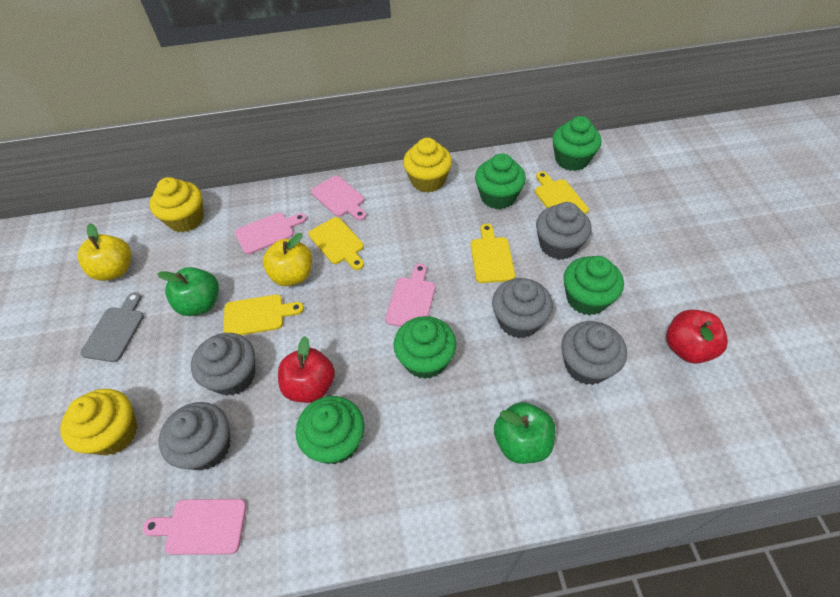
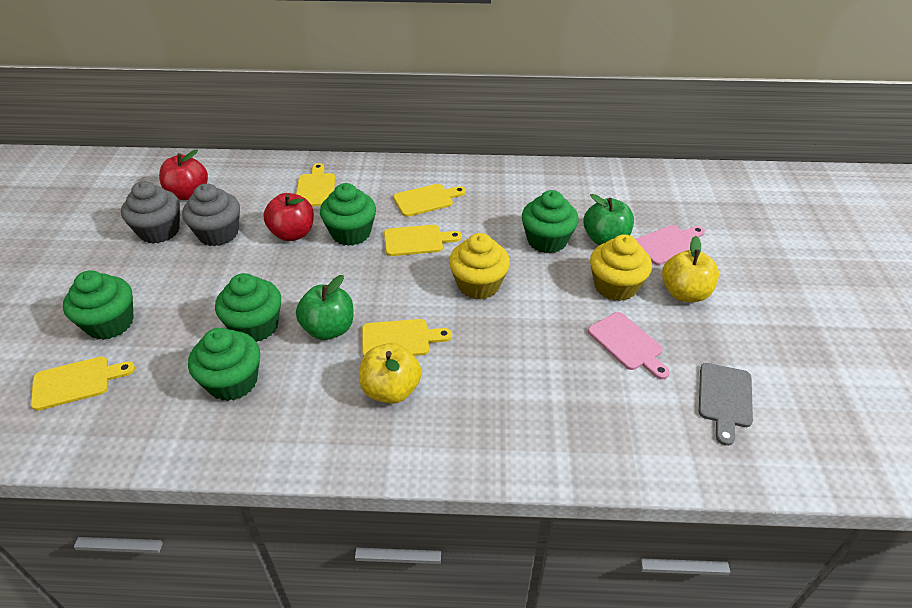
grey cupcake: [159,402,230,470] [191,333,255,396] [492,278,553,338] [536,202,591,260] [561,321,627,385] = 5 -> [121,181,180,244] [182,183,240,246] = 2
pink cutting board: [143,499,246,555] [235,213,307,255] [311,176,367,221] [385,264,435,327] = 4 -> [588,312,670,379] [636,225,705,265] = 2
yellow cupcake: [60,389,137,456] [149,177,204,232] [403,138,452,193] = 3 -> [449,233,510,300] [590,234,652,301] = 2
yellow cutting board: [223,295,304,335] [308,217,364,270] [471,224,515,283] [535,171,589,214] = 4 -> [31,356,135,411] [296,163,335,206] [362,319,452,357] [384,225,462,256] [393,184,466,217] = 5

